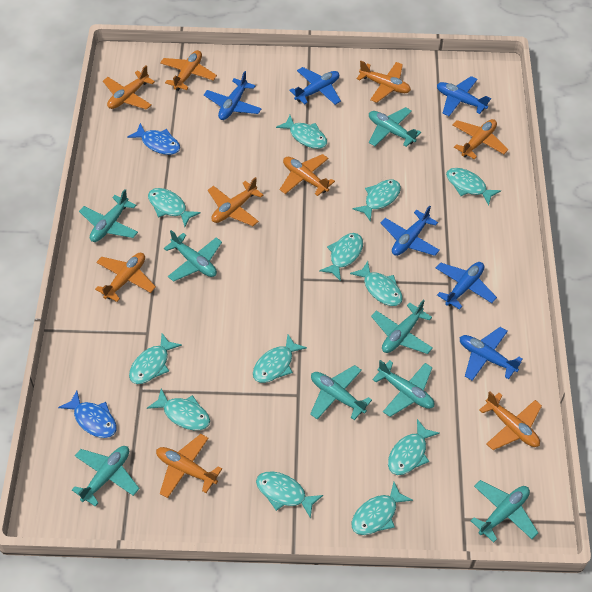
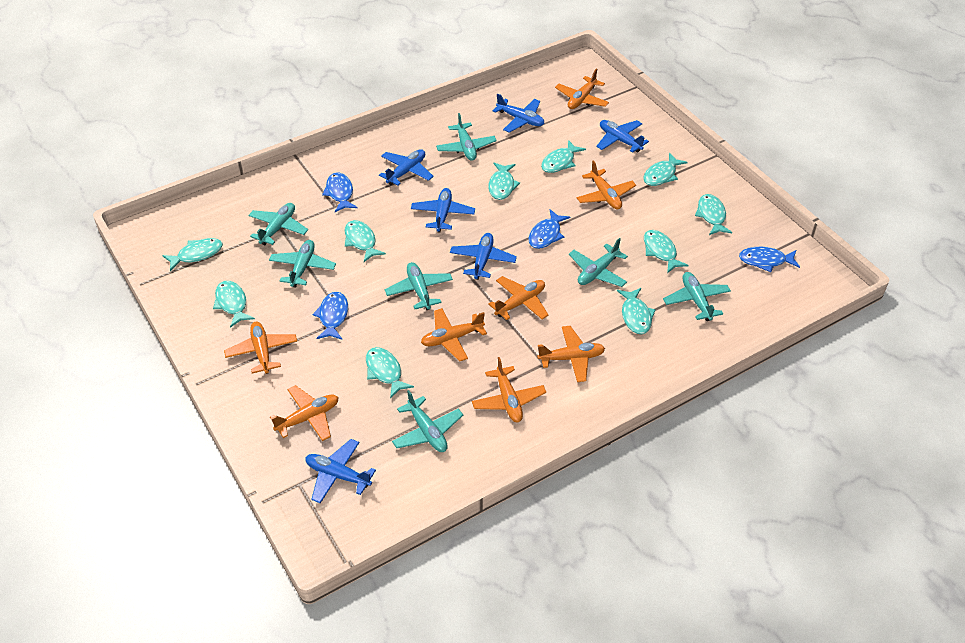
blue fish: [58,390,117,438] [127,123,180,155] = 2 -> [312,292,348,340] [322,173,357,212] [529,209,570,249] [739,247,800,272] = 4
orange plane: [95,253,156,302] [103,65,155,110] [156,434,222,498] [160,50,217,91] [208,177,263,226] [280,154,335,196] [357,61,411,103] [452,119,508,159] [479,392,542,450] = 9 -> [224,321,297,374] [270,385,338,441] [421,308,487,362] [472,357,546,422] [488,276,548,320] [537,326,605,382] [555,68,609,109] [577,160,636,210] = 8
turquoise fish: [129,333,182,384] [147,388,210,430] [148,188,201,227] [253,334,307,383] [256,472,323,519] [276,115,327,149] [319,233,363,281] [350,261,403,306] [352,482,413,535] [353,180,401,222] [388,419,440,475] [446,168,501,205] = 12 -> [162,238,223,271] [213,281,255,328] [345,220,386,262] [366,347,414,398] [488,163,520,200] [541,140,586,173] [617,288,656,334] [643,153,688,186] [644,230,689,273] [695,194,732,235] = 10
turquoise plane: [72,446,140,507] [79,189,138,242] [164,230,222,282] [310,365,372,420] [369,107,421,147] [371,299,433,354] [372,360,434,417] [470,480,538,543] = 8 -> [248,203,308,245] [269,240,336,288] [385,262,453,310] [392,390,463,452] [436,113,497,161] [569,238,628,287] [663,272,731,321] = 7

